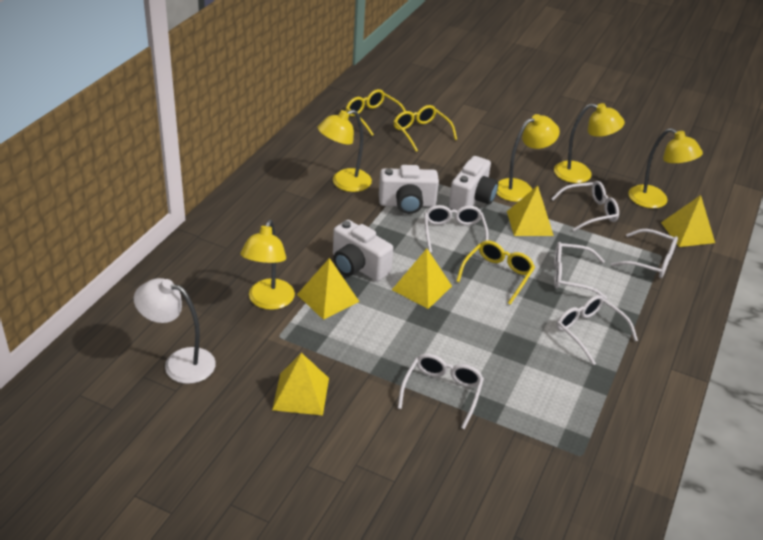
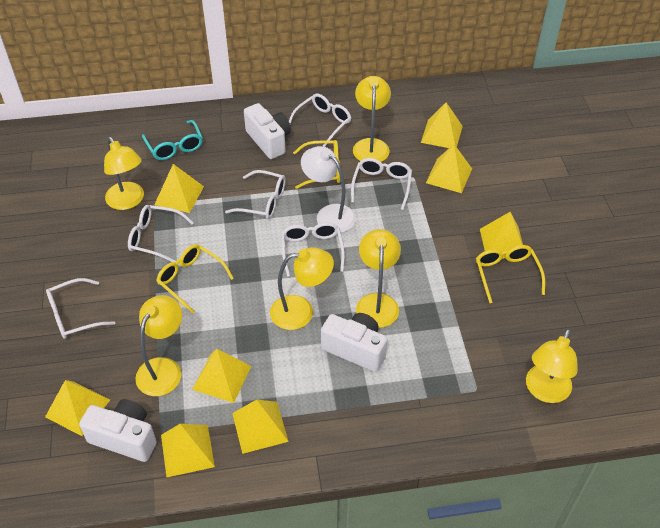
turquoise glasses: none = 0 -> [142,120,203,160] = 1
yellow lamp: [240,220,295,310] [317,110,372,192] [496,114,560,202] [554,103,625,183] [628,128,703,208] = 5 -> [104,137,144,210] [135,295,182,396] [270,247,334,330] [353,76,391,162] [356,229,401,328] [526,329,578,403] = 6
yellow pyramid: [272,353,329,416] [297,258,359,320] [392,249,452,309] [507,186,554,236] [661,195,715,247] = 5 -> [45,380,110,436] [154,164,204,213] [161,424,215,478] [192,349,252,403] [232,399,289,454] [421,102,463,148] [426,144,472,193] [480,212,523,258] = 8

